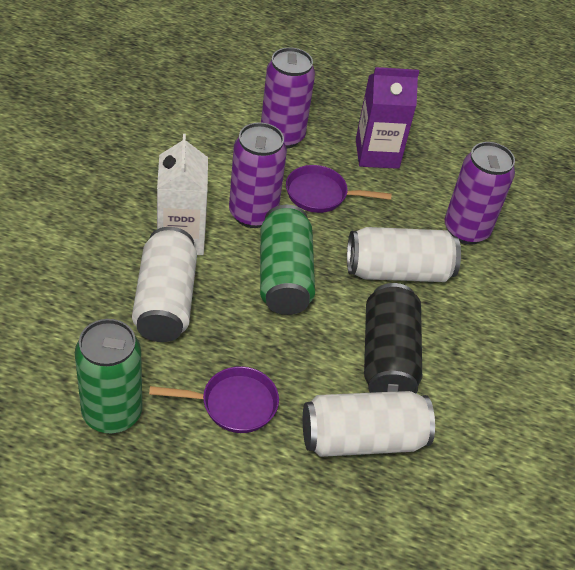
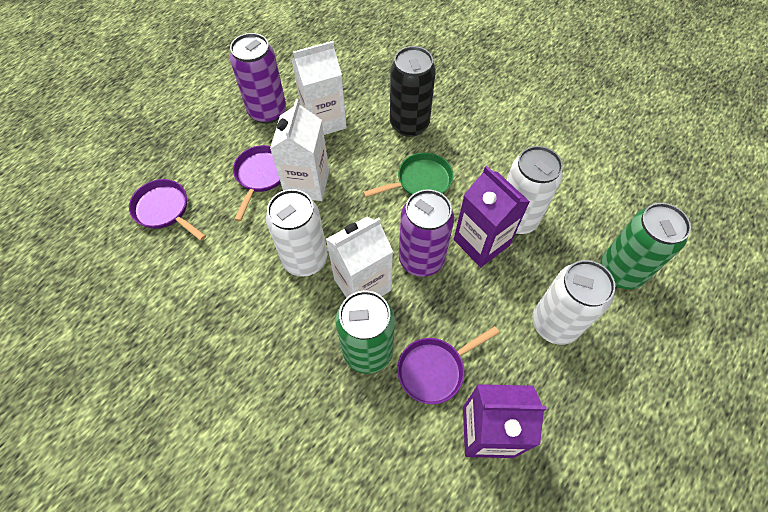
green pan: none = 0 -> [363,152,453,197] = 1
purple can: [229,122,287,228] [261,47,315,149] [445,142,515,245] = 3 -> [230,33,286,124] [399,189,454,277] = 2
purple carton: [356,67,419,169] = 1 -> [454,166,530,267] [463,384,547,458] = 2
purple pan: [149,366,279,433] [286,165,392,213] = 2 -> [129,179,206,241] [233,145,281,221] [397,326,499,404] = 3
white carton: [157,134,208,255] = 1 -> [270,99,329,201] [292,41,347,135] [326,217,393,298] = 3

